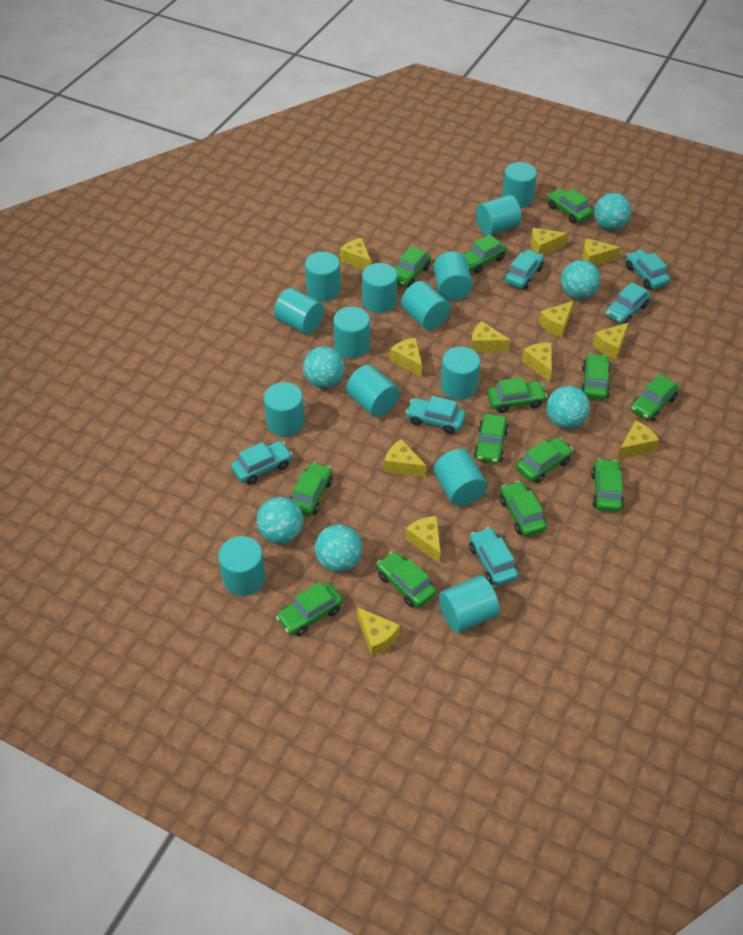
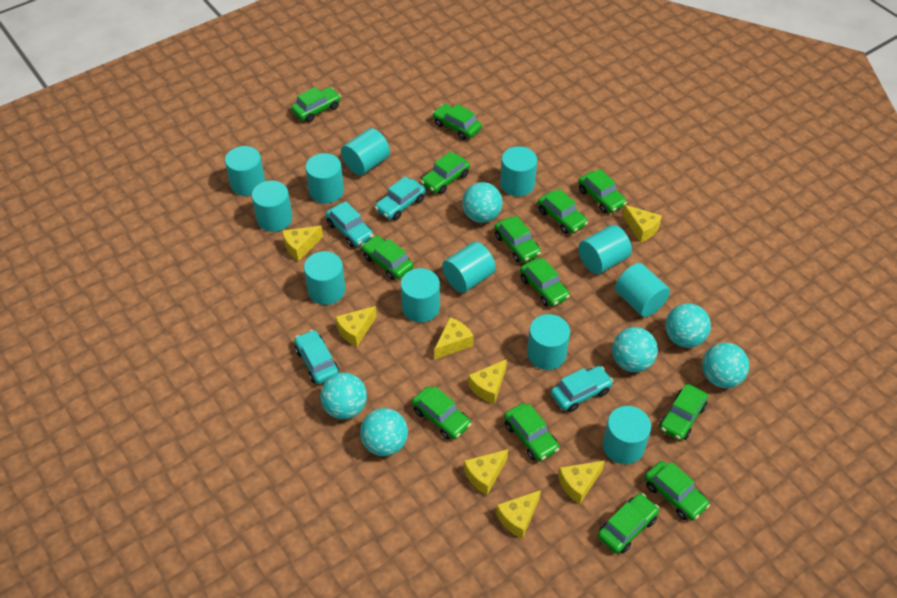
turquoise car: [231,441,293,485] [405,396,466,434] [469,527,518,586] [505,250,544,289] [605,282,651,324] [626,250,670,289] = 6 -> [294,330,339,384] [326,201,373,247] [375,176,426,220] [551,366,613,412] = 4
turquoise cylinder: [218,536,266,596] [264,382,305,437] [274,288,324,335] [305,252,341,301] [333,307,370,358] [346,365,399,417] [362,263,397,313] [401,281,450,330] [433,251,473,301] [434,449,487,506] [439,575,500,633] [441,347,480,400] [476,195,521,235] [502,162,537,208] = 14 -> [225,146,265,196] [252,180,293,232] [304,251,346,305] [305,153,344,204] [341,128,390,175] [401,268,440,322] [442,242,496,293] [500,146,537,196] [527,314,570,370] [578,225,632,274] [603,406,651,464] [615,263,670,317] = 12
yellow cheese: [340,238,371,270] [357,607,400,657] [384,439,427,477] [390,338,422,377] [405,516,441,564] [471,321,511,352] [522,343,552,383] [531,228,568,255] [539,301,574,337] [582,238,621,266] [593,322,629,359] [617,420,659,459] = 12 -> [282,226,323,261] [335,306,377,347] [434,317,474,360] [464,449,508,495] [468,359,507,404] [496,490,541,539] [558,461,605,504] [622,205,662,243] = 8

